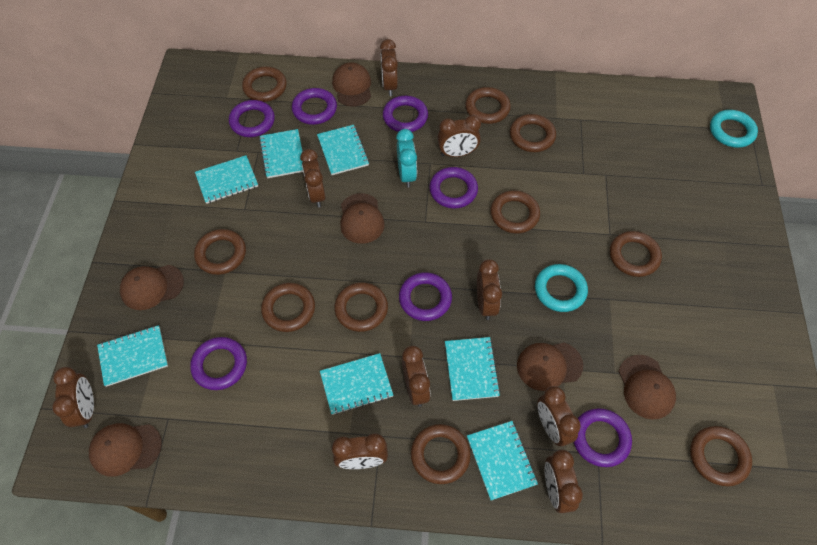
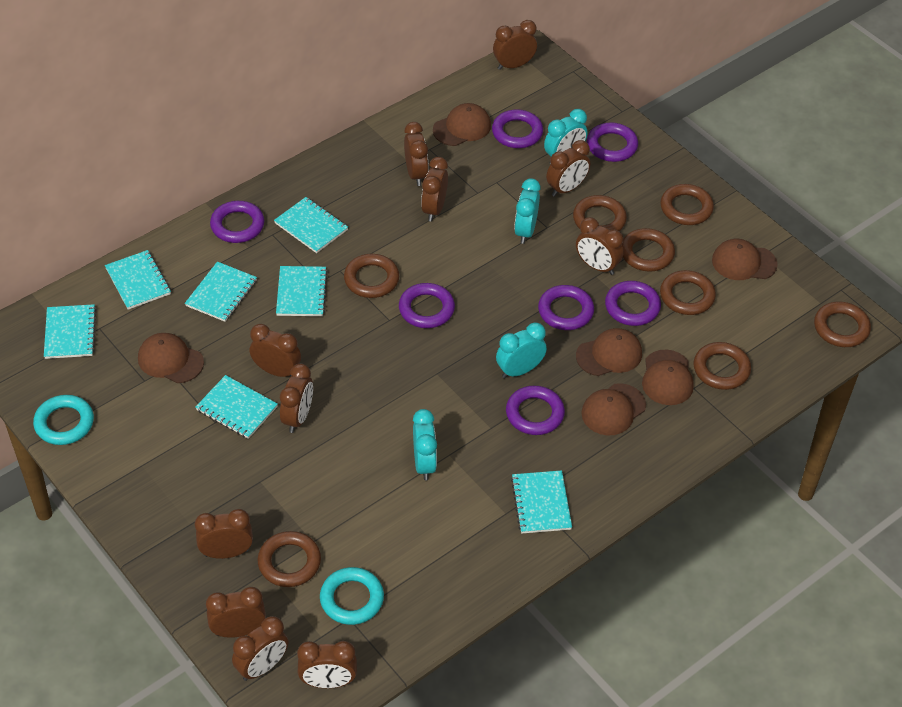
brown clock: [52,367,94,428] [300,149,326,208] [332,433,388,469] [380,39,398,96] [402,346,430,407] [437,115,481,157] [477,259,502,320] [537,386,581,446] [545,450,583,513] = 9 -> [195,509,253,559] [206,587,266,638] [232,616,288,681] [250,324,301,377] [280,364,313,433] [297,641,357,688] [404,122,429,186] [421,157,448,221] [493,20,537,70] [546,140,590,197] [576,217,624,275] = 11
brown ring: [194,229,246,275] [242,67,287,102] [261,283,315,332] [334,282,388,332] [411,424,471,484] [465,87,511,124] [490,190,540,234] [510,114,556,152] [610,231,662,277] [690,426,752,486] = 10 -> [258,531,321,587] [344,254,399,298] [573,195,627,231] [622,228,675,271] [660,184,714,225] [660,270,716,315] [694,342,751,390] [814,302,871,347] = 8
turquoise clock: [396,129,417,188] = 1 -> [413,409,437,480] [496,322,547,378] [514,178,541,244] [544,109,588,164] = 4

